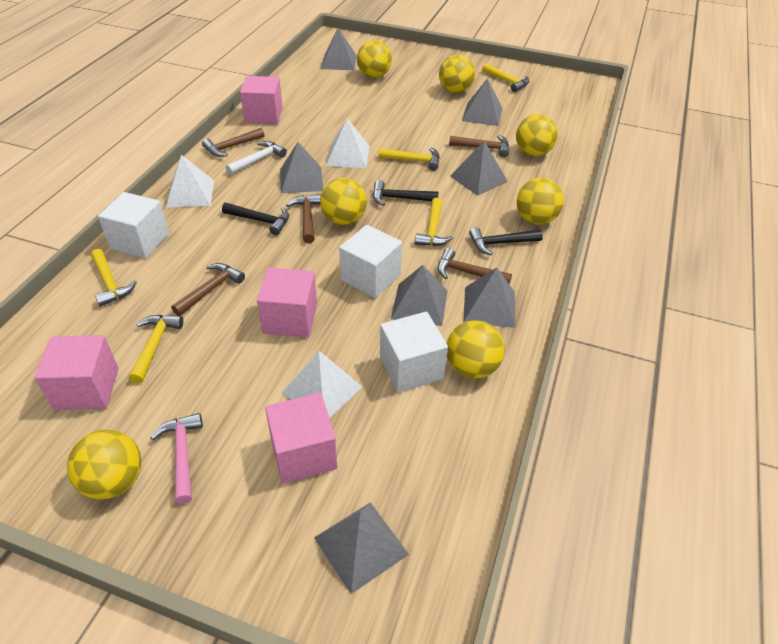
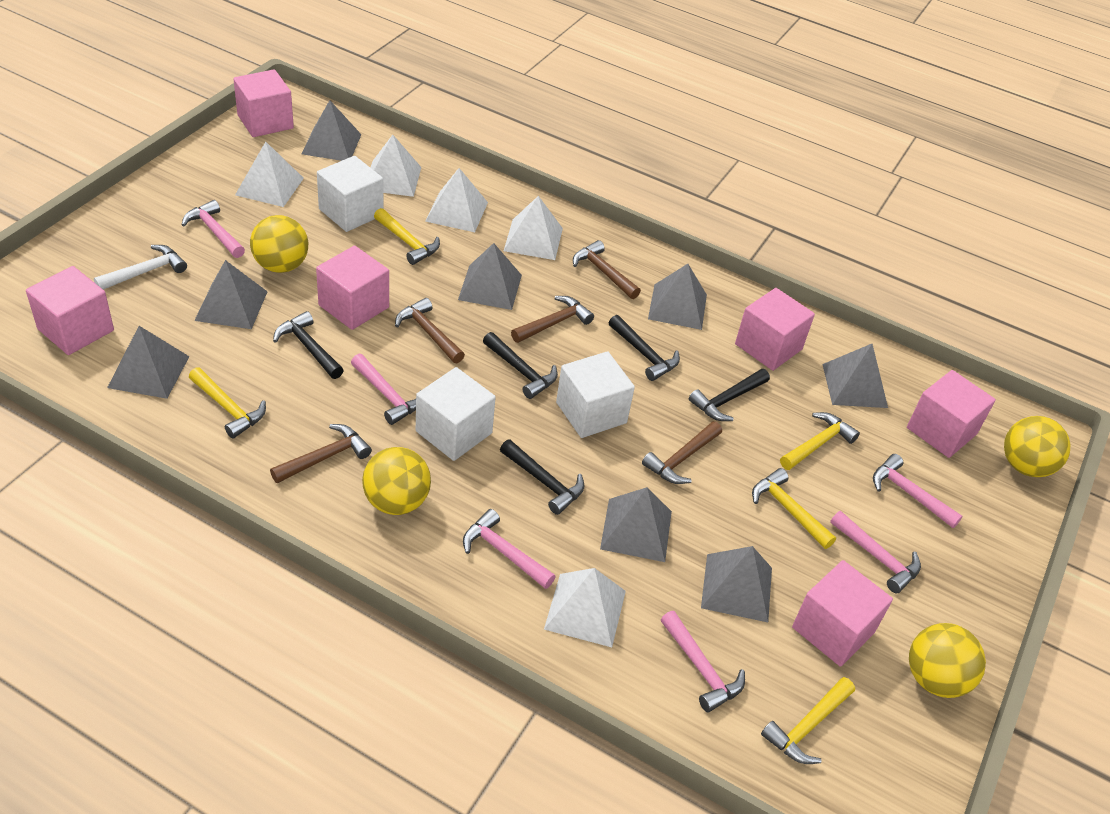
black hammer: [222,203,289,235] [373,180,439,206] [469,227,543,256] = 3 -> [273,311,344,379] [483,332,558,399] [500,439,584,515] [609,315,680,381] [689,369,770,421] = 5
grey pyramid: [280,142,323,193] [314,502,409,594] [321,28,357,70] [391,265,448,326] [450,141,508,196] [462,78,503,126] [463,268,515,328] = 7 -> [107,326,190,399] [194,260,268,329] [301,100,362,161] [458,243,522,310] [600,487,672,562] [648,264,707,330] [701,546,772,622] [822,344,888,408] = 8
pink cube: [34,335,119,410] [240,76,283,124] [257,268,317,337] [265,393,337,483] = 4 -> [26,266,114,355] [233,69,294,137] [316,246,389,330] [735,288,815,371] [792,560,893,667] [907,370,996,458] = 6
pink hammer: [150,413,203,504] = 1 -> [182,200,245,258] [351,354,421,425] [463,509,556,589] [661,611,745,713] [830,511,921,593] [873,454,963,528] = 6
white pyramid: [166,155,214,208] [282,351,362,418] [326,119,370,168] = 3 -> [235,142,304,207] [370,135,421,197] [425,168,488,232] [504,196,563,260] [544,568,626,647] = 5
yellow ball: [67,430,141,500] [320,177,367,225] [357,40,392,78] [439,55,475,93] [447,320,505,379] [516,114,558,156] [517,178,564,225] = 7 -> [250,215,308,273] [362,447,431,515] [909,623,986,698] [1004,416,1070,477] = 4

